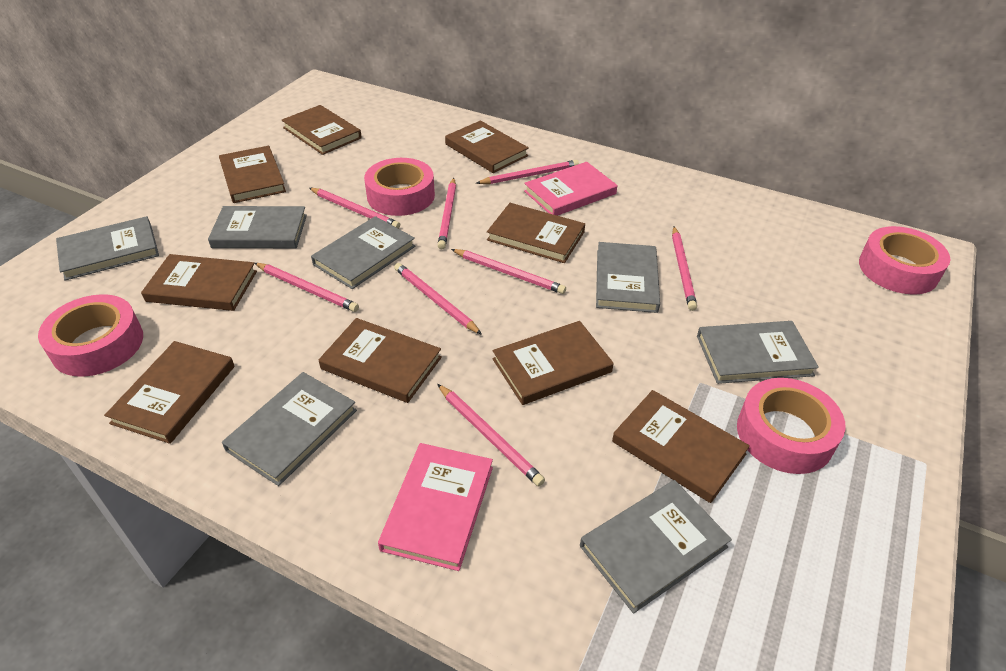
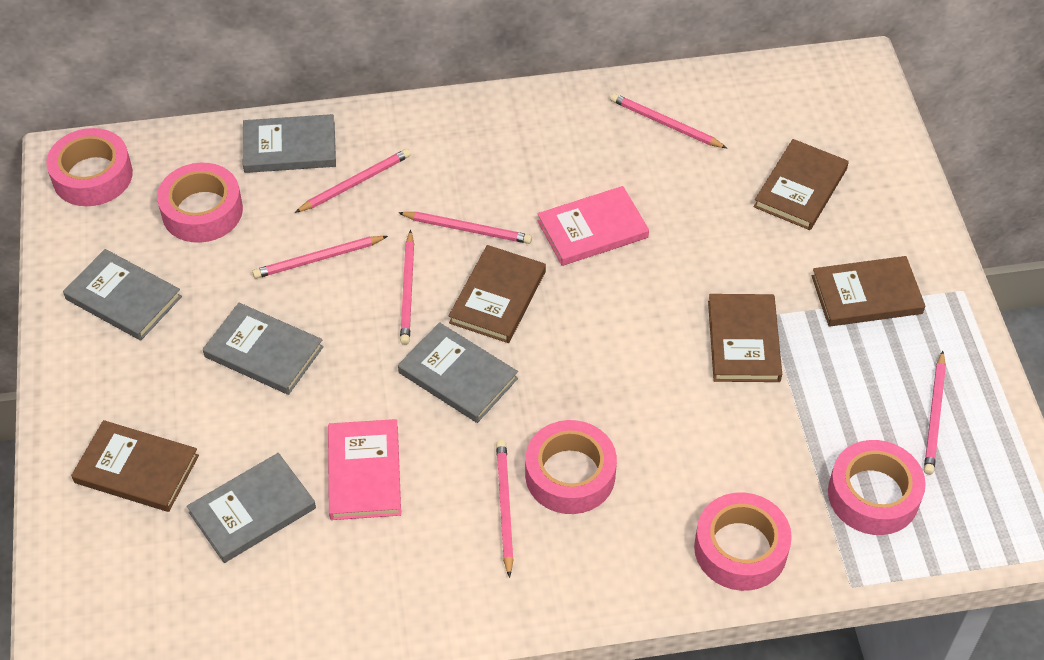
brown book: [104,341,235,444] [141,254,257,311] [219,146,286,203] [282,105,362,155] [319,318,442,403] [445,120,529,173] [487,203,585,263] [493,321,614,405] [612,390,750,503] = 9 -> [71,420,199,512] [449,245,546,343] [708,294,782,382] [754,139,849,230] [812,256,925,327] = 5
grey book: [56,216,159,280] [208,206,307,248] [222,372,357,486] [311,216,415,289] [580,480,732,613] [596,242,660,313] [697,321,819,384] = 7 -> [63,249,182,340] [187,453,316,563] [203,303,324,395] [243,114,336,173] [398,322,518,423] = 5
pink pencil: [255,263,359,312] [309,188,400,229] [394,263,482,335] [437,178,456,249] [437,384,545,486] [451,249,566,294] [476,160,579,184] [672,226,697,311] = 8 -> [252,236,388,279] [295,149,411,213] [398,212,532,244] [400,230,414,345] [496,440,514,578] [610,93,727,148] [924,351,946,475] = 7
pink tape: [38,294,143,377] [364,158,435,216] [737,378,846,474] [859,226,951,295] = 4 -> [46,128,133,206] [157,163,243,243] [525,420,617,514] [694,492,792,591] [828,440,926,535] = 5

